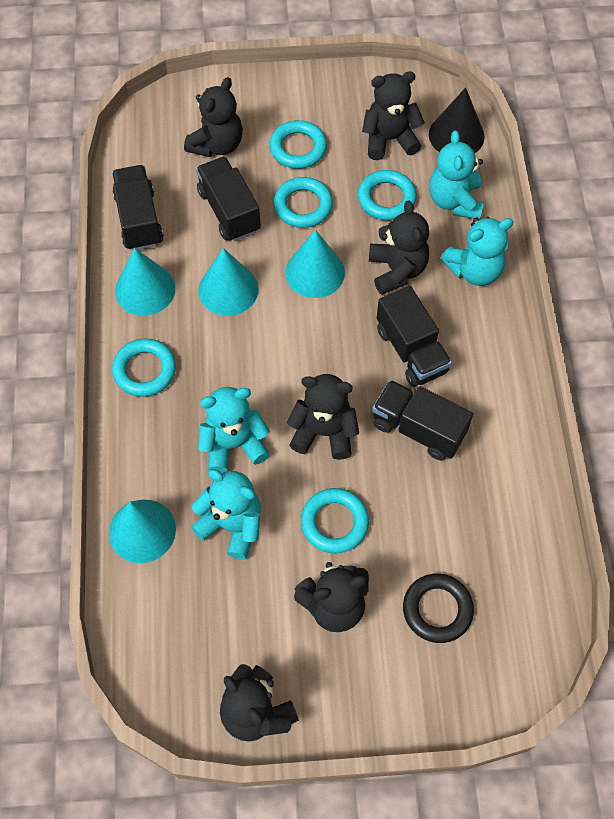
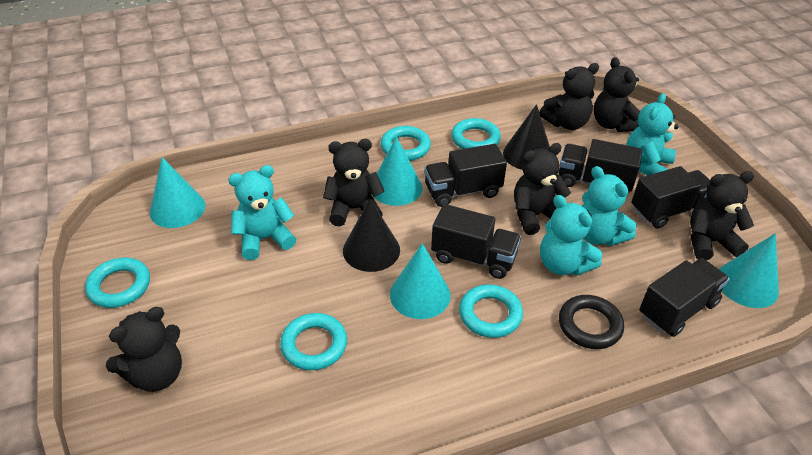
black cone: [429,88,485,153] = 1 -> [343,199,400,272] [503,104,550,170] = 2
black truck: [112,165,164,250] [196,156,261,242] [372,380,473,460] [377,286,452,387] = 4 -> [424,144,507,207] [431,204,521,279] [559,139,642,193] [631,166,710,229] [639,258,729,337] = 5

